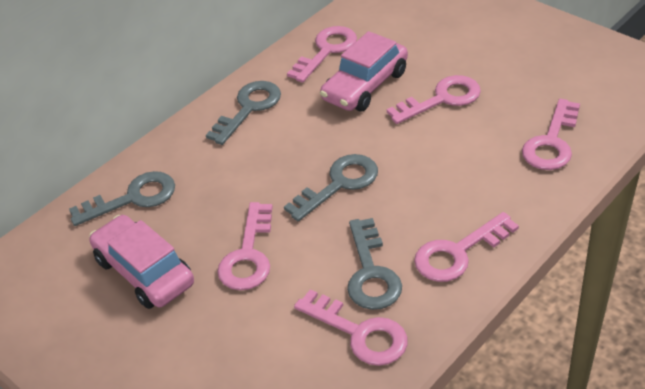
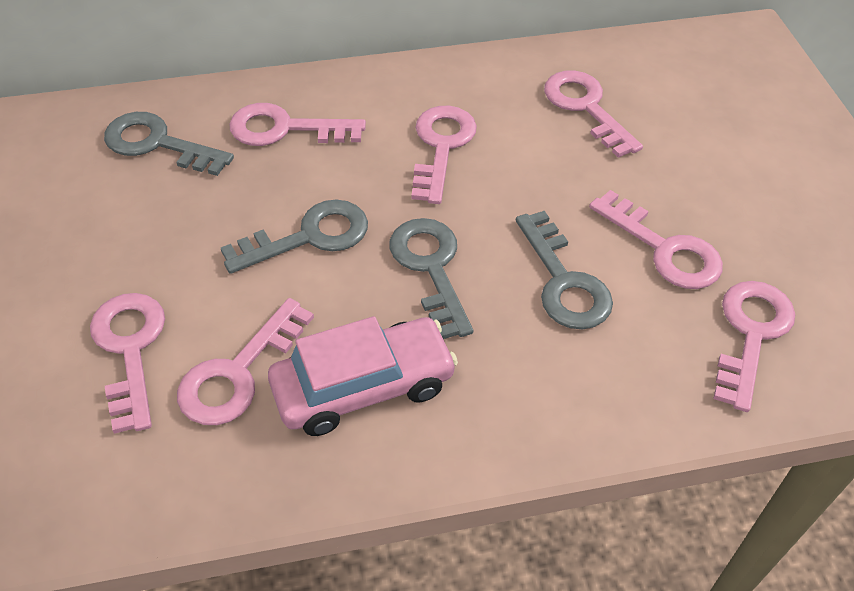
pink car: [89,215,194,309] [320,31,408,112] = 2 -> [268,316,458,436] = 1
pink key: [217,202,273,290] [287,26,357,83] [294,289,408,366] [387,75,481,124] [414,212,519,282] [522,99,580,170] = 6 -> [90,293,165,434] [177,298,314,425] [229,103,366,146] [411,106,477,204] [544,71,643,158] [589,190,723,289] [713,281,795,412] = 7

